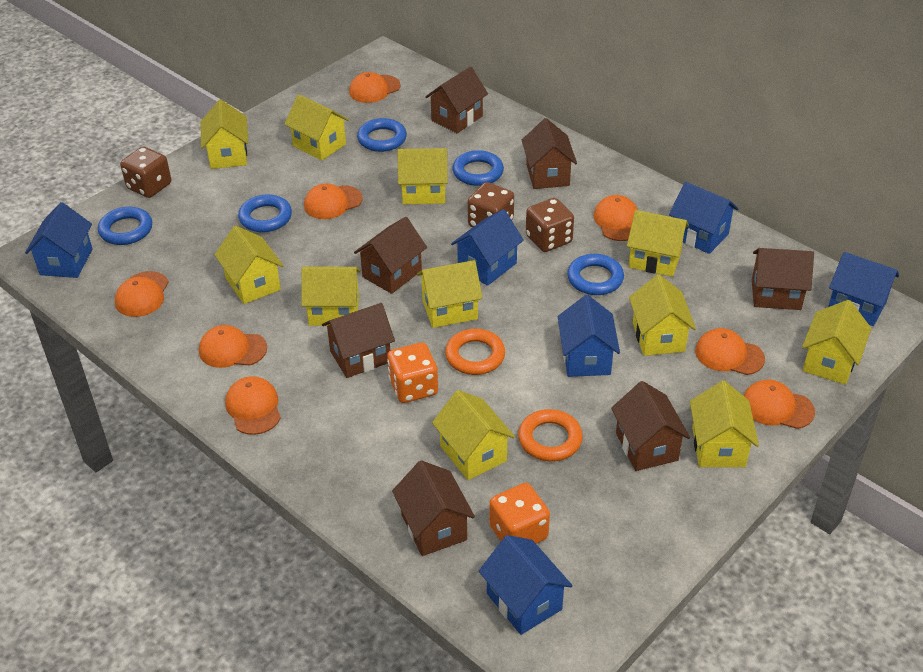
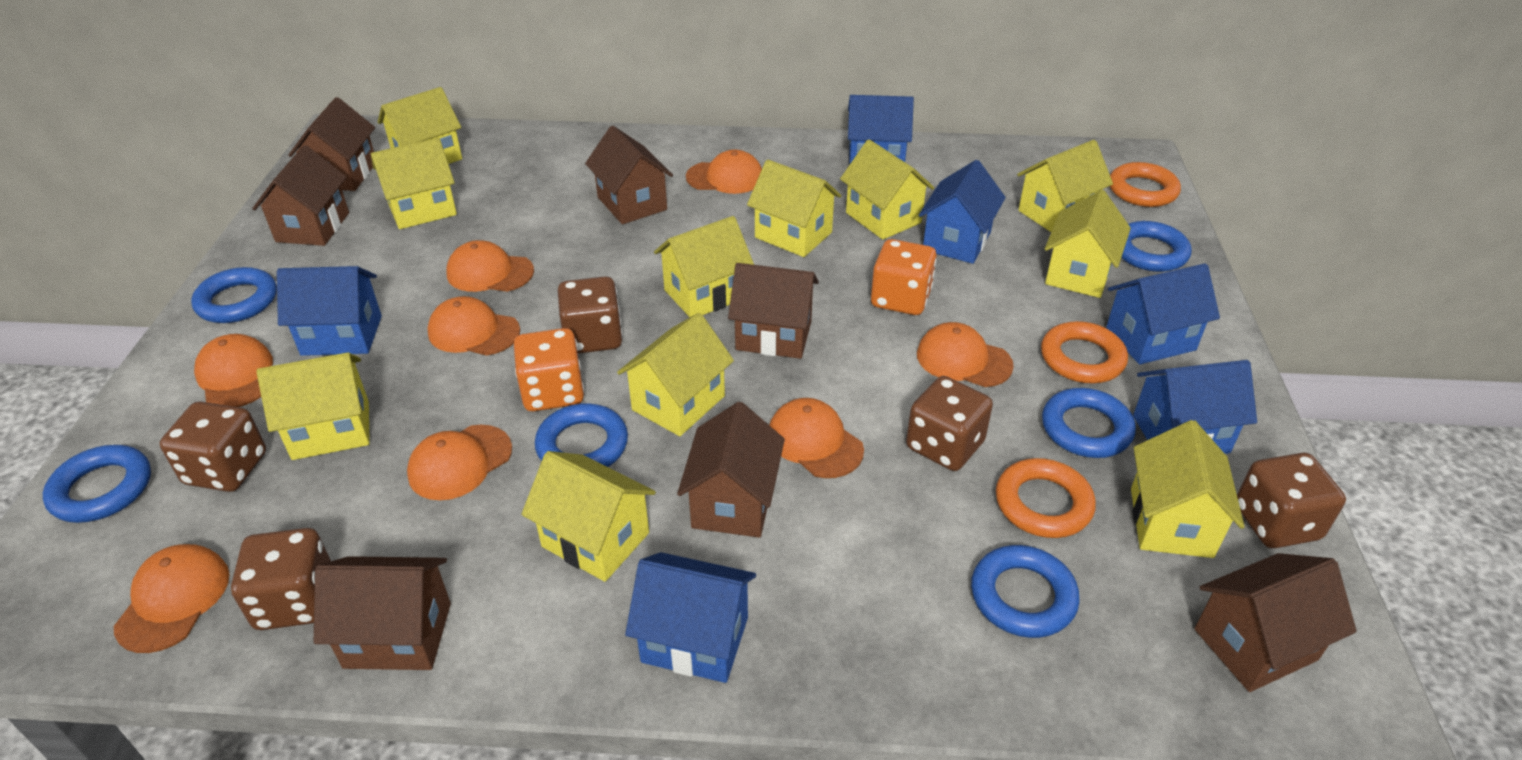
blue ring: [98,207,152,245] [238,194,292,232] [357,118,407,152] [453,150,504,186] [567,254,624,295] = 5 -> [43,445,151,523] [191,267,277,323] [535,403,628,467] [971,545,1080,638] [1042,388,1136,458] [1121,221,1192,272] = 6
brown dice: [120,147,171,198] [468,182,514,227] [526,198,574,252] = 3 -> [160,402,266,492] [231,528,331,630] [558,276,623,354] [906,376,993,471] [1237,453,1346,548] = 5
orange ring: [445,329,505,375] [518,409,583,461] = 2 -> [996,458,1096,538] [1041,321,1128,383] [1110,162,1181,207] = 3

